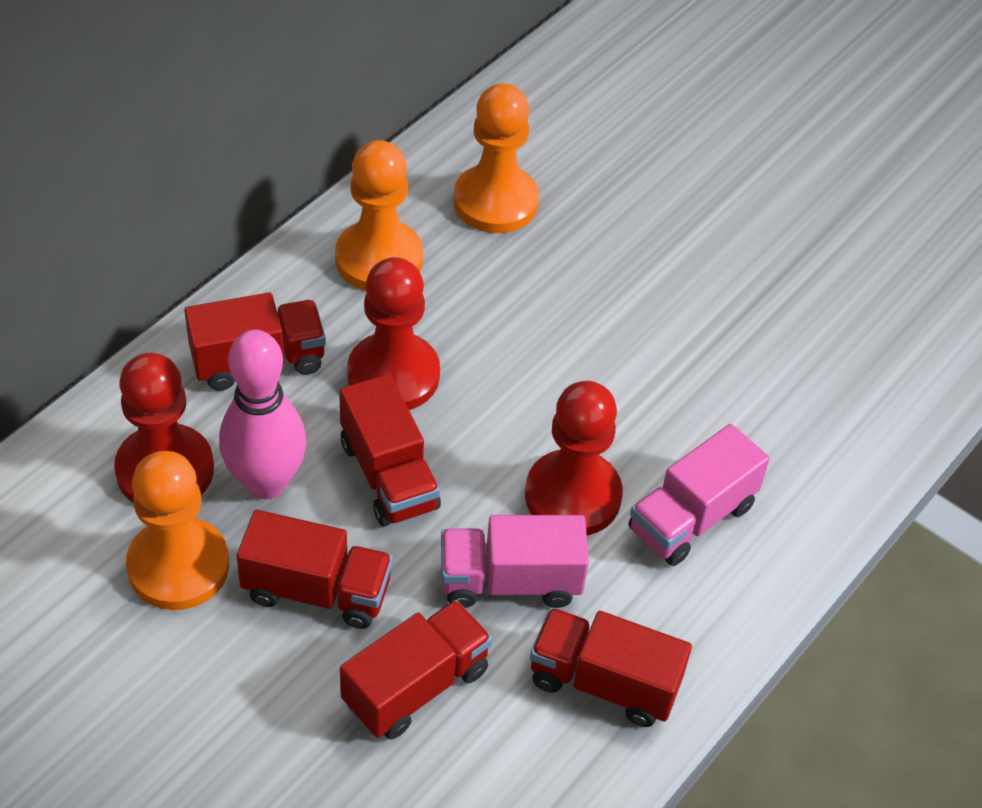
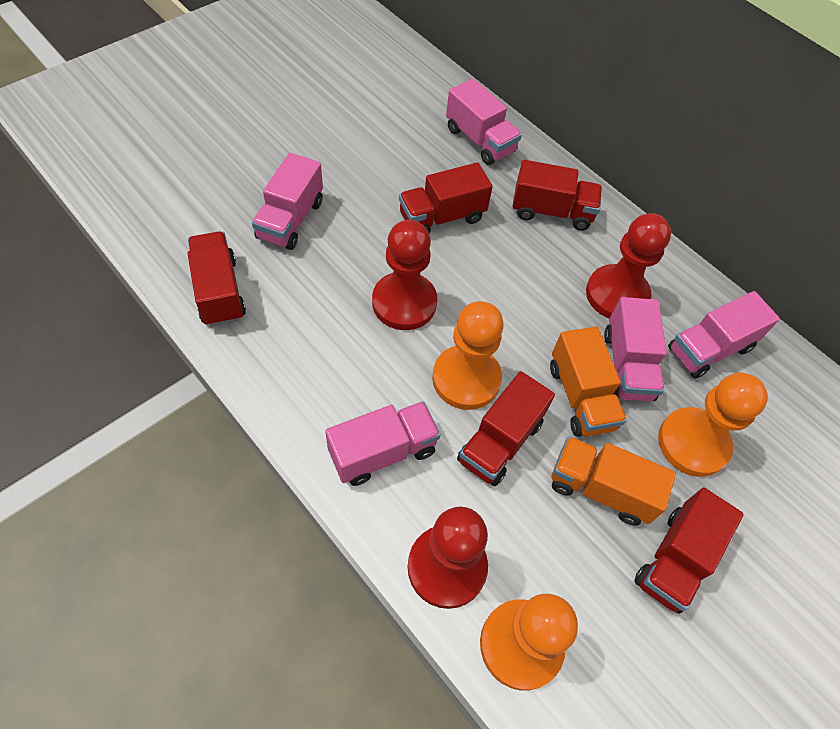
orange truck: none = 0 -> [550,327,627,437] [552,436,676,526] = 2
pink bowling pin: [219,329,307,499] = 1 -> none = 0
pink truck: [441,515,589,608] [628,424,770,566] = 2 -> [252,153,323,250] [325,401,441,486] [446,79,522,165] [604,297,667,401] [668,291,780,379] = 5

